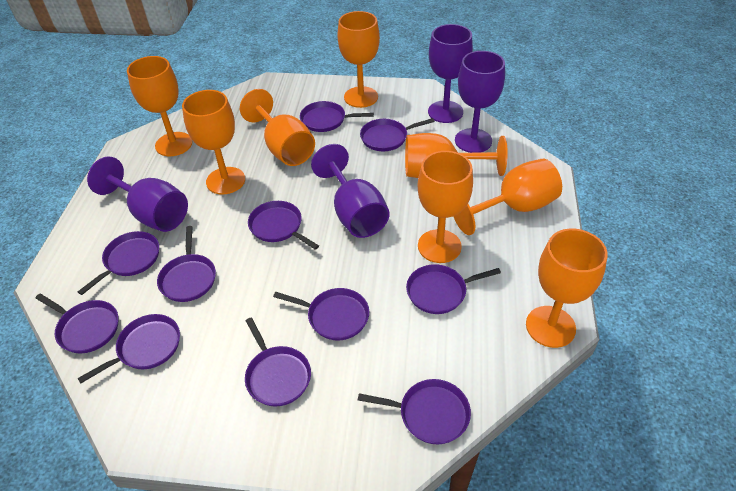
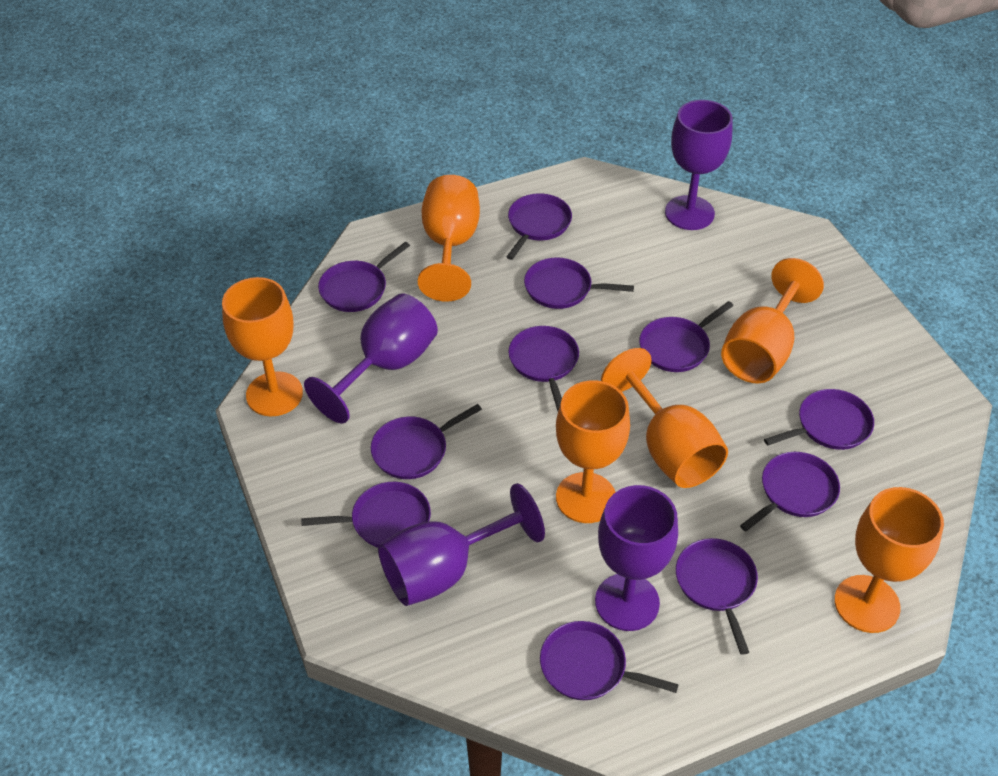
orange goblet: [127,56,192,156] [182,90,245,195] [240,89,315,166] [337,11,380,108] [405,133,508,178] [417,151,473,263] [453,159,562,235] [526,229,608,348] = 8 -> [222,277,303,416] [418,175,480,302] [556,380,630,523] [601,348,728,488] [721,258,824,383] [834,487,944,633] = 6

